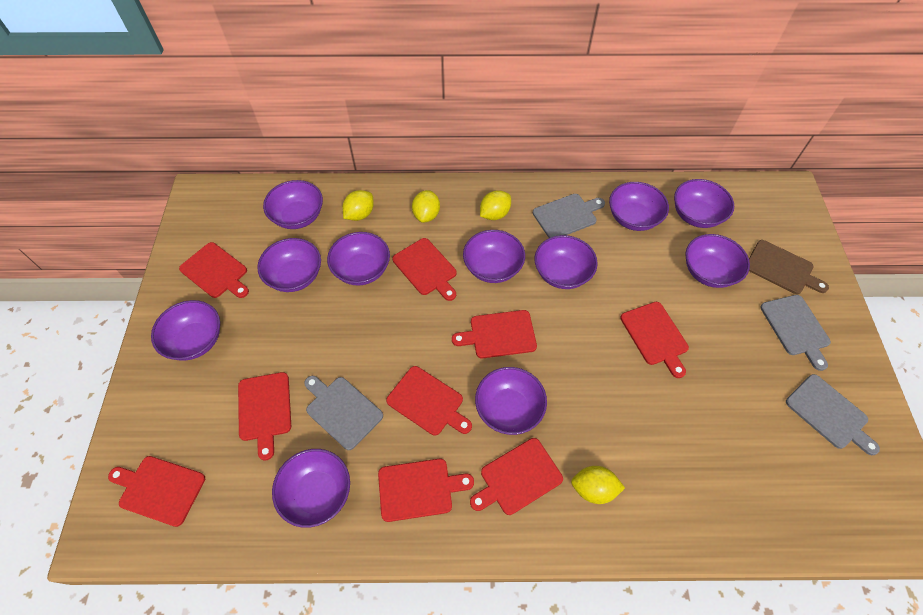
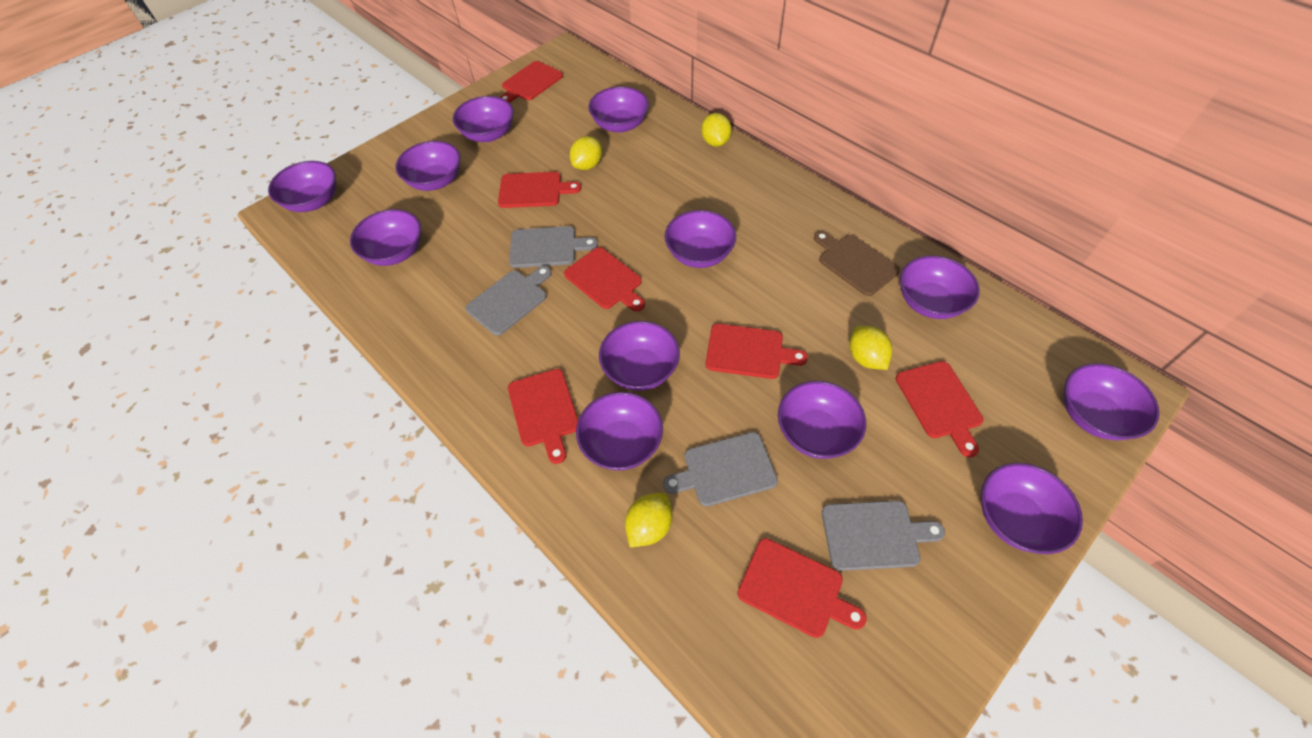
purple bowl: [151,300,220,361] [257,238,321,292] [263,180,323,229] [272,449,350,528] [327,232,390,285] [463,230,525,283] [475,367,547,435] [534,235,598,289] [609,182,669,231] [674,179,734,228] [685,234,750,288] = 11 -> [268,161,336,212] [350,209,421,266] [395,141,461,191] [453,96,514,142] [576,392,663,471] [588,86,649,133] [599,321,680,391] [664,210,736,268] [778,381,866,459] [900,255,980,319] [981,463,1083,554] [1064,363,1160,440] = 12
red cutting board: [108,456,205,527] [179,242,249,298] [238,372,291,460] [378,459,474,522] [386,366,472,436] [392,238,457,301] [452,310,537,358] [470,438,563,515] [620,302,689,378] = 9 -> [498,172,581,208] [500,61,563,103] [508,369,578,464] [564,247,645,312] [706,324,808,379] [738,538,867,638] [896,361,984,457] = 7

